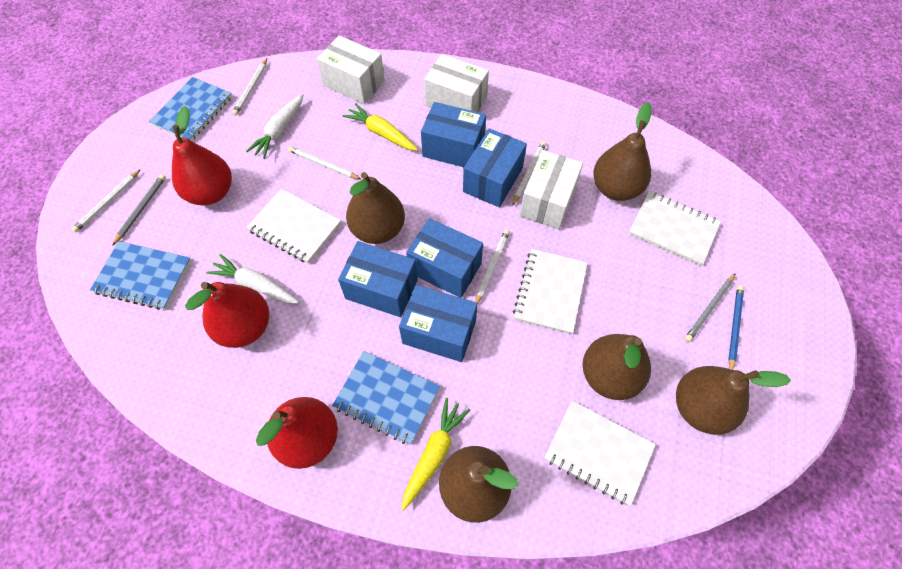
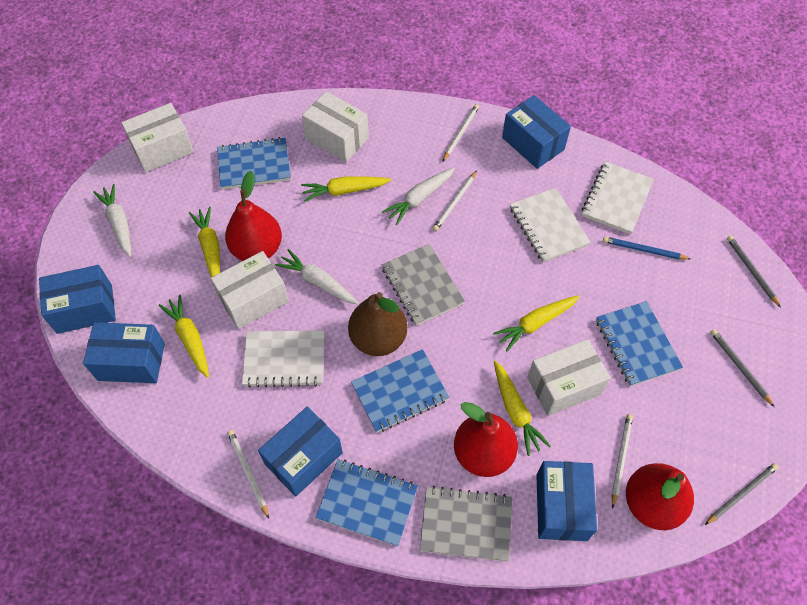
blue notebook: [90,241,191,310] [149,77,232,141] [332,351,440,445] = 3 -> [217,137,291,189] [316,459,418,546] [351,349,449,433] [596,301,683,386] = 4
brown pear: [346,172,405,244] [439,446,518,523] [583,334,651,400] [593,102,652,201] [676,366,791,435] = 5 -> [348,292,407,356] = 1
grey notebook: none = 0 -> [382,244,465,325] [420,486,512,562] = 2
grey pencil: [112,174,166,246] [685,273,736,342] = 2 -> [705,463,778,525] [710,329,774,407] [727,236,781,308] = 3
white box: [317,35,385,104] [424,54,489,112] [520,150,583,229] = 3 -> [121,103,194,172] [211,251,289,329] [302,91,369,162] [527,339,611,416] = 4
white carrot: [206,254,299,304] [246,94,304,159] = 2 -> [93,184,131,257] [275,249,358,304] [382,168,455,225] = 3
white notebook: [246,189,341,264] [513,249,588,334] [544,401,656,506] [629,191,721,265] = 4 -> [242,330,324,387] [510,188,591,262] [582,161,654,234] = 3
white pencil: [72,169,141,232] [232,58,267,116] [288,146,361,179] [475,229,510,303] [512,141,546,206] = 5 -> [227,430,269,519] [432,171,477,231] [442,104,479,162] [612,414,633,509] = 4
yellow carrot: [342,103,418,151] [402,398,470,510] = 2 -> [159,295,209,378] [189,207,220,277] [301,176,391,202] [493,295,579,351] [494,361,551,456] = 5

